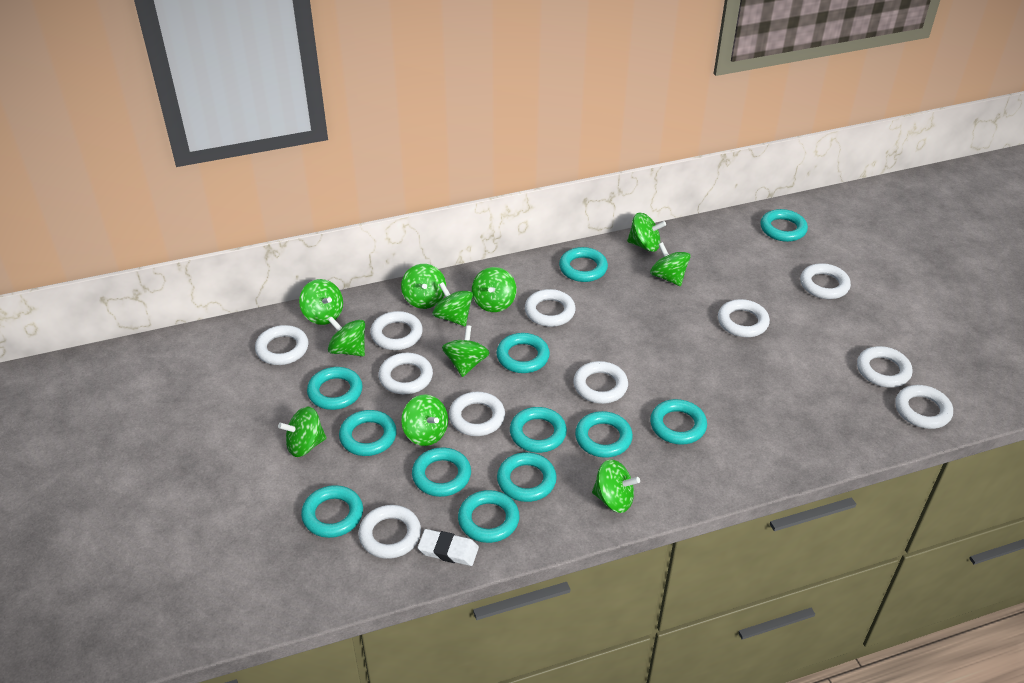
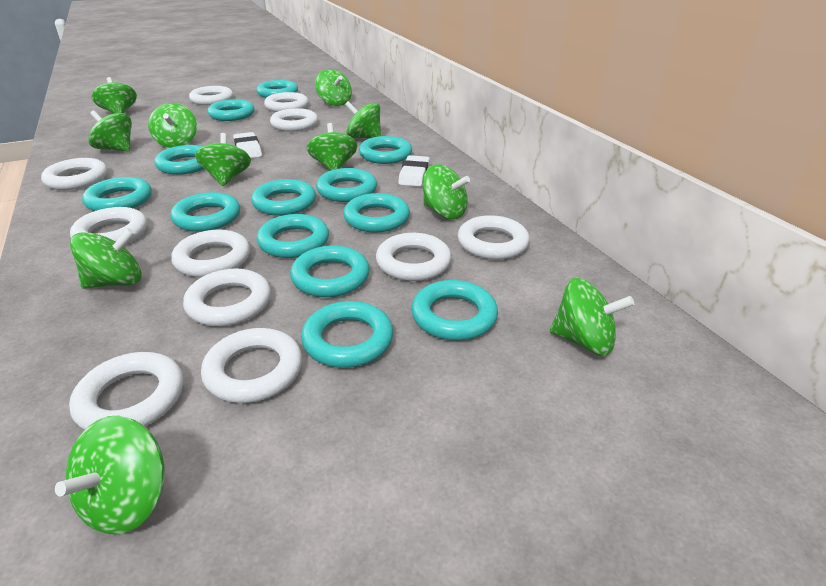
turquoise ring: [301,485,363,538] [307,367,363,410] [339,410,397,456] [412,447,471,497] [458,490,520,543] [496,333,550,373] [497,452,557,502] [510,407,567,453] [559,247,608,282] [575,411,633,458] [650,399,707,445] [760,209,808,242] = 12 -> [82,177,152,211] [155,145,204,175] [171,192,240,232] [208,99,255,121] [251,179,316,216] [256,80,298,98] [256,214,329,258] [290,246,370,297] [301,301,393,368] [316,168,377,202] [343,193,410,233] [359,136,412,164] [411,280,498,341] = 13
white eraser: [418,529,479,566] = 1 -> [233,132,262,158] [398,155,430,187] = 2

